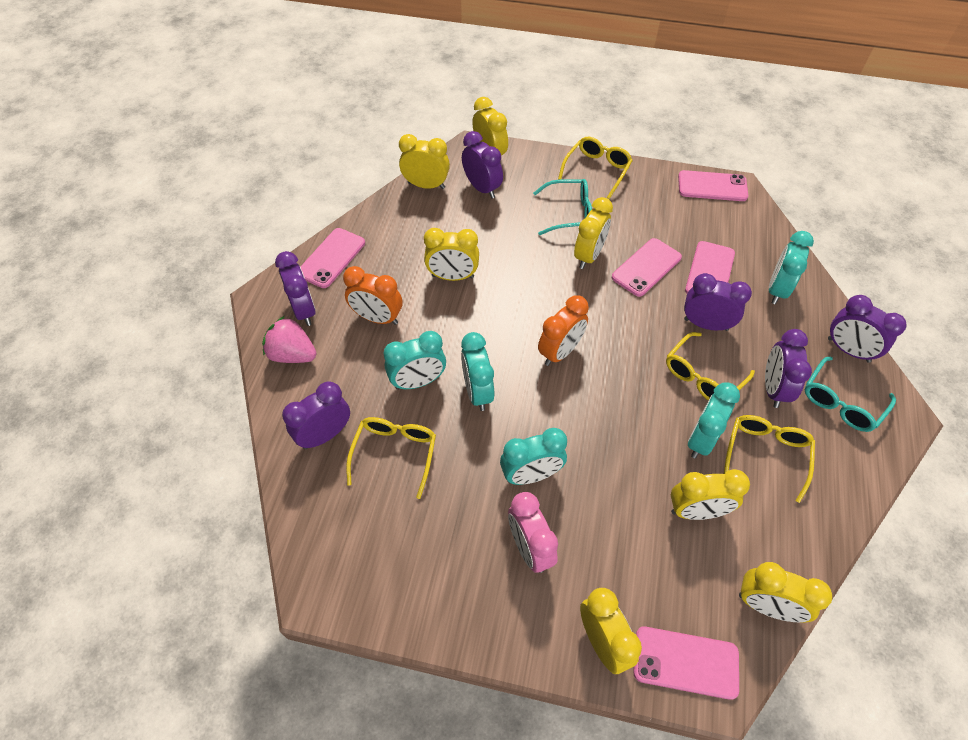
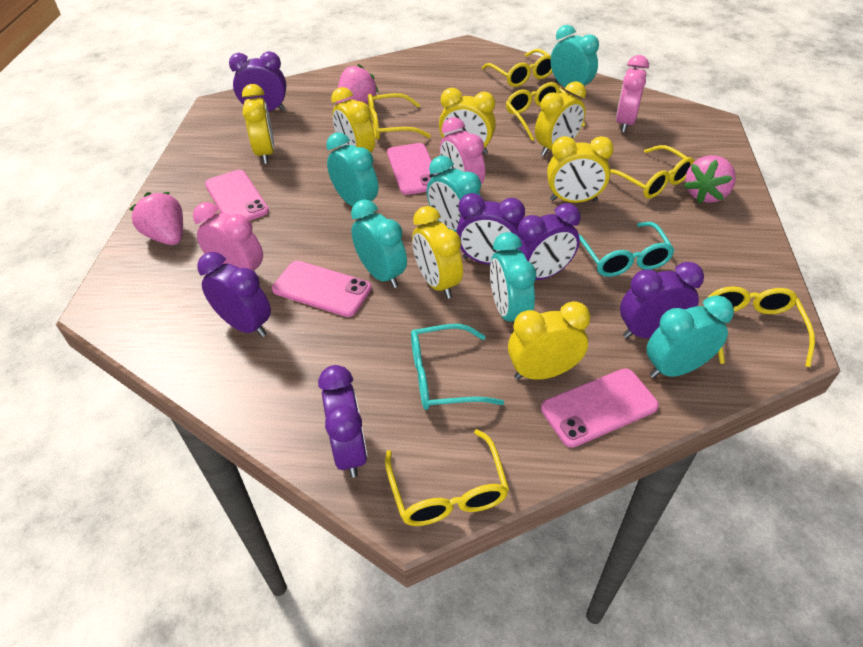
orange clock: [343,266,402,325] [538,295,589,366] = 2 -> none = 0
pink clock: [508,492,558,573] = 1 -> [193,202,263,279] [440,117,485,185] [616,55,649,133] = 3
pink phone: [300,228,365,288] [612,238,682,297] [633,627,739,700] [678,170,748,201] [685,241,735,294] = 5 -> [205,170,269,220] [272,261,372,317] [387,143,437,195] [541,368,659,448] = 4
pink strawberry: [262,316,316,363] = 1 -> [130,192,183,245] [336,64,378,104] [684,155,736,203] = 3
turquoise clock: [383,331,446,390] [461,332,494,411] [500,428,567,485] [688,383,740,458] [769,231,814,304] = 5 -> [326,132,378,206] [351,199,407,288] [427,156,481,232] [490,232,536,325] [551,25,599,87] [646,296,734,378] = 6
yellow glasses: [346,417,436,499] [558,137,633,199] [666,332,755,400] [724,415,815,503] = 4 -> [368,93,431,140] [385,429,509,526] [482,49,552,87] [506,82,585,141] [610,145,694,199] [708,286,815,367] = 6

